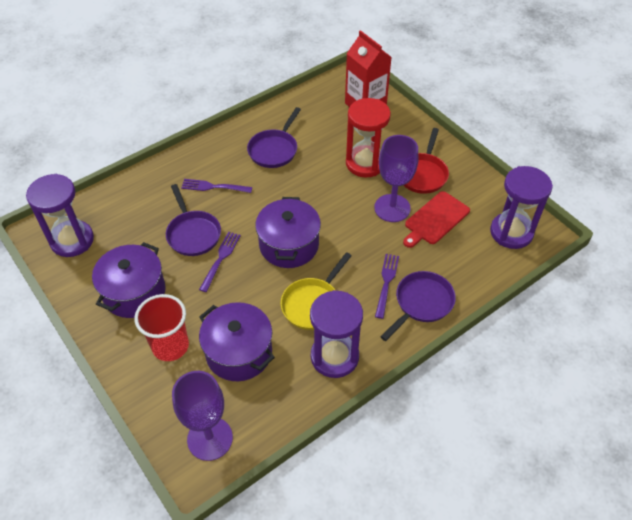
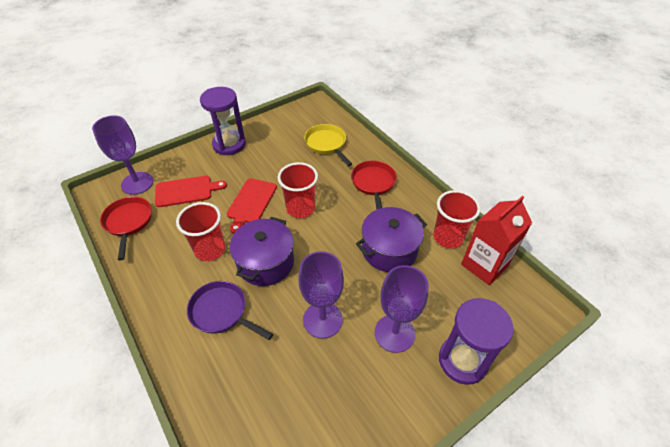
purple fork: [181,179,252,193] [199,231,241,292] [375,254,399,319] = 3 -> none = 0
purple goblet: [172,371,233,461] [374,135,418,222] = 2 -> [92,115,154,195] [298,251,344,338] [375,265,429,353] = 3
purple hourglass: [26,174,94,257] [310,290,363,378] [490,166,553,249] = 3 -> [200,87,246,155] [439,298,514,385] = 2
purple pan: [166,184,221,256] [247,107,301,168] [381,271,456,341] = 3 -> [187,281,273,340] = 1
purple pot: [92,242,166,318] [199,302,275,381] [255,197,321,268] = 3 -> [230,217,294,286] [356,207,427,272] = 2
red cup: [134,294,189,361] = 1 -> [176,202,225,261] [278,162,318,218] [433,190,481,248] = 3
red cutting board: [403,191,470,248] = 1 -> [155,176,227,207] [226,178,277,234] = 2
red hourglass: [346,98,391,177] = 1 -> none = 0
red pan: [403,128,449,194] = 1 -> [100,196,152,260] [351,161,397,210] = 2

